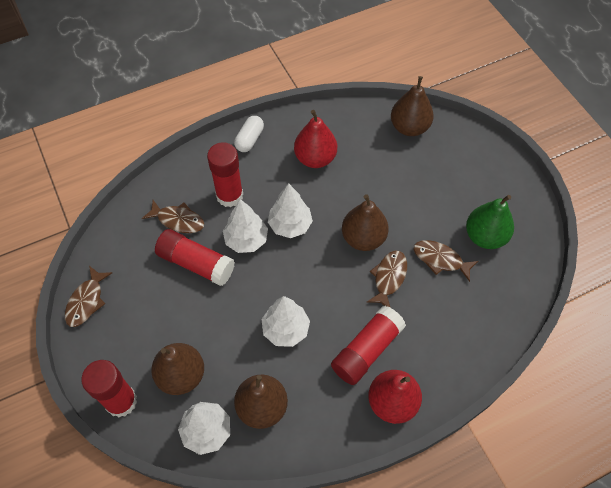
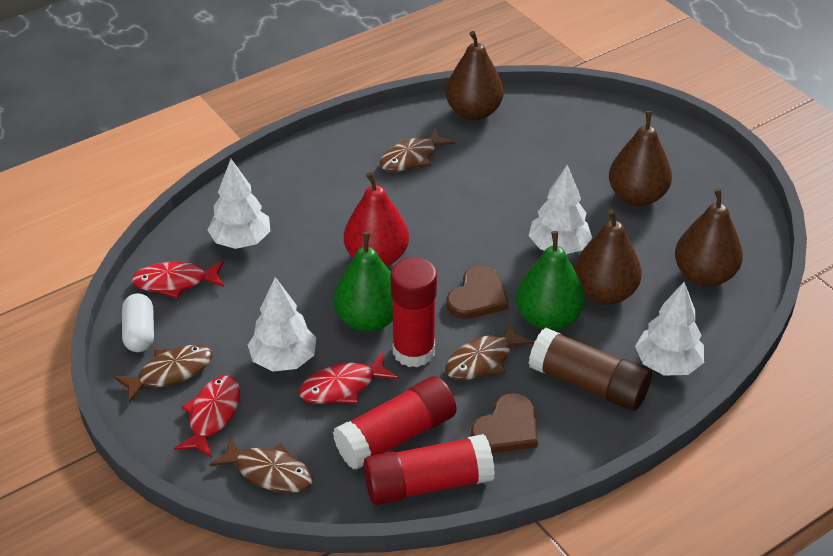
brown glue stick: none = 0 -> [528,327,652,411] = 1
brown heart: none = 0 -> [446,266,509,319] [471,393,538,453] = 2
green pear: [466,195,514,249] = 1 -> [334,232,393,332] [516,231,585,331] = 2
red fish: none = 0 -> [131,261,224,298] [174,376,240,458] [299,352,398,404] = 3
red glue stick: [81,360,137,417] [155,229,235,286] [207,142,243,207] [331,306,406,385] = 4 -> [333,376,456,470] [364,434,495,505] [390,257,437,367] = 3
red pear: [294,110,337,168] [368,370,422,424] = 2 -> [344,172,409,266] = 1

